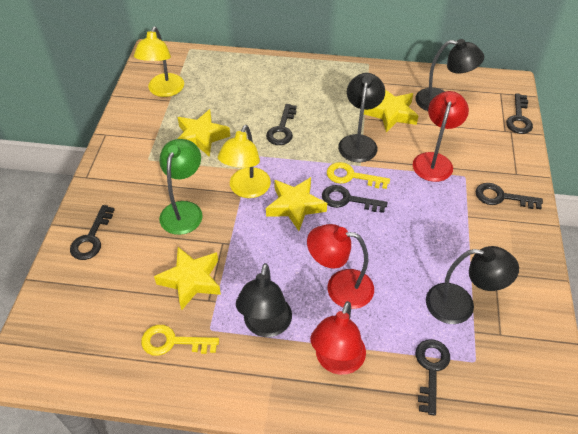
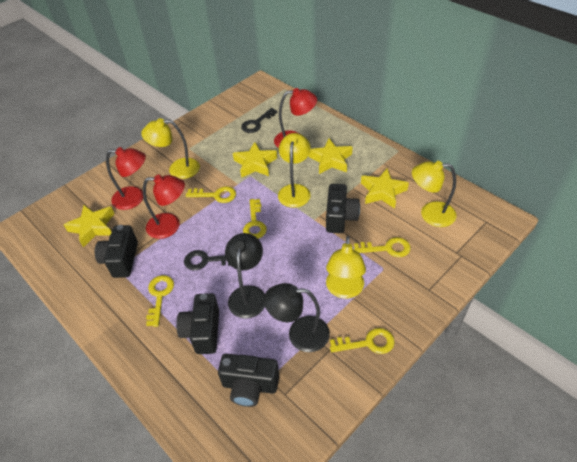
black camera: none = 0 -> [95,225,138,278] [176,293,219,354] [218,354,279,407] [326,184,360,233] = 4
black key: [70,205,115,260] [266,104,297,145] [322,185,387,213] [416,339,450,416] [475,183,543,209] [506,93,533,134] = 6 -> [184,250,231,270] [241,108,278,133] = 2
black lamp: [236,263,292,337] [338,73,385,162] [415,39,484,111] [426,246,519,324] = 4 -> [225,233,265,319] [264,283,330,352] = 2
green lamp: [159,139,203,235] = 1 -> none = 0
yellow key: [141,325,219,356] [327,162,390,189] = 2 -> [146,275,174,327] [186,186,236,203] [243,199,267,239] [330,328,395,354] [354,237,411,257] = 5
yellow lamp: [134,26,184,97] [218,125,271,198] = 2 -> [141,118,200,179] [278,133,311,208] [326,236,366,299] [412,161,457,227] = 4

